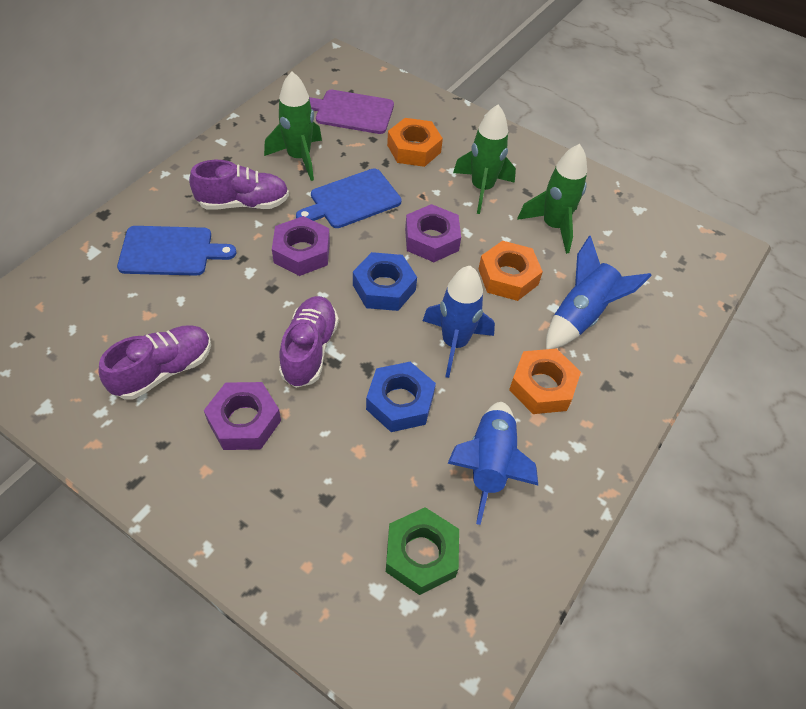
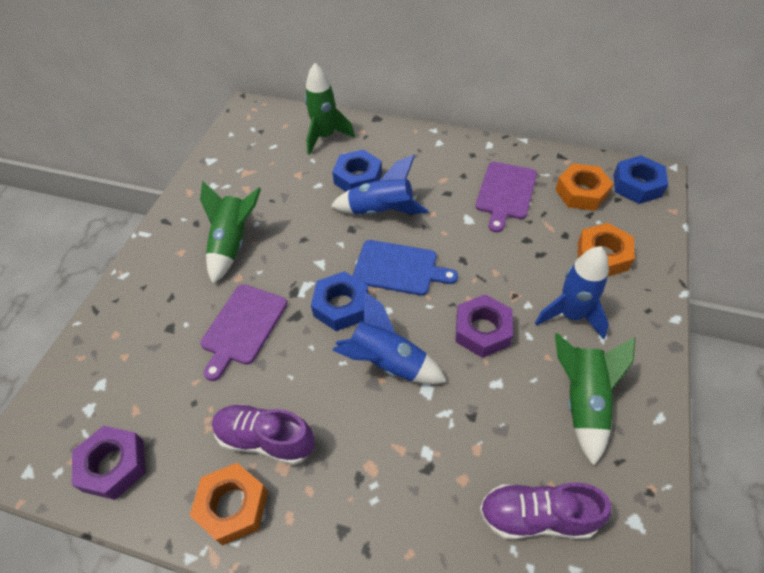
blue cutting board: [117,226,236,276] [296,168,402,228] = 2 -> [353,240,458,296] = 1
blue nut: [353,252,417,311] [366,362,436,432] = 2 -> [311,271,368,331] [332,150,382,192] [614,155,668,204] = 3
green nut: [386,507,459,595] = 1 -> none = 0
purple cutting board: [309,90,394,134] = 1 -> [200,284,287,381] [476,162,537,232] = 2
purple nut: [204,382,281,450] [272,216,330,276] [405,204,461,262] = 3 -> [72,426,146,500] [455,294,513,358] = 2
purple shoe: [99,325,211,400] [189,160,289,210] [279,296,339,388] = 3 -> [212,404,315,465] [480,482,611,540] = 2

